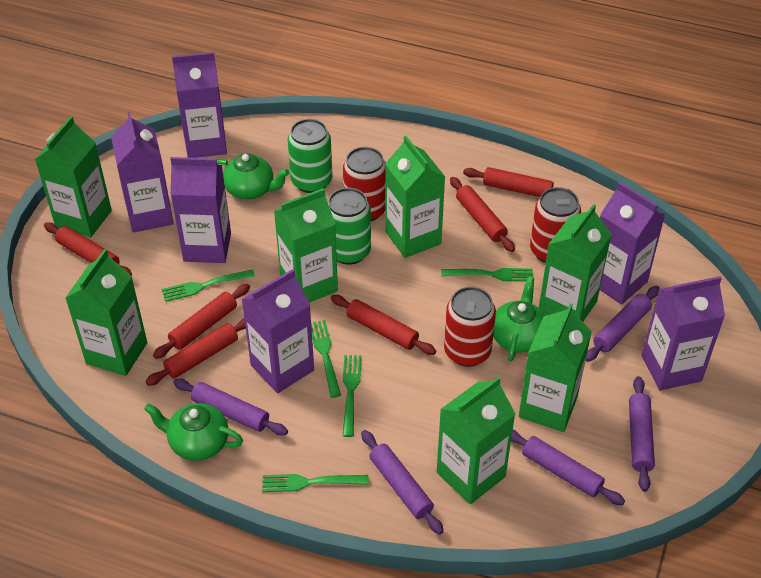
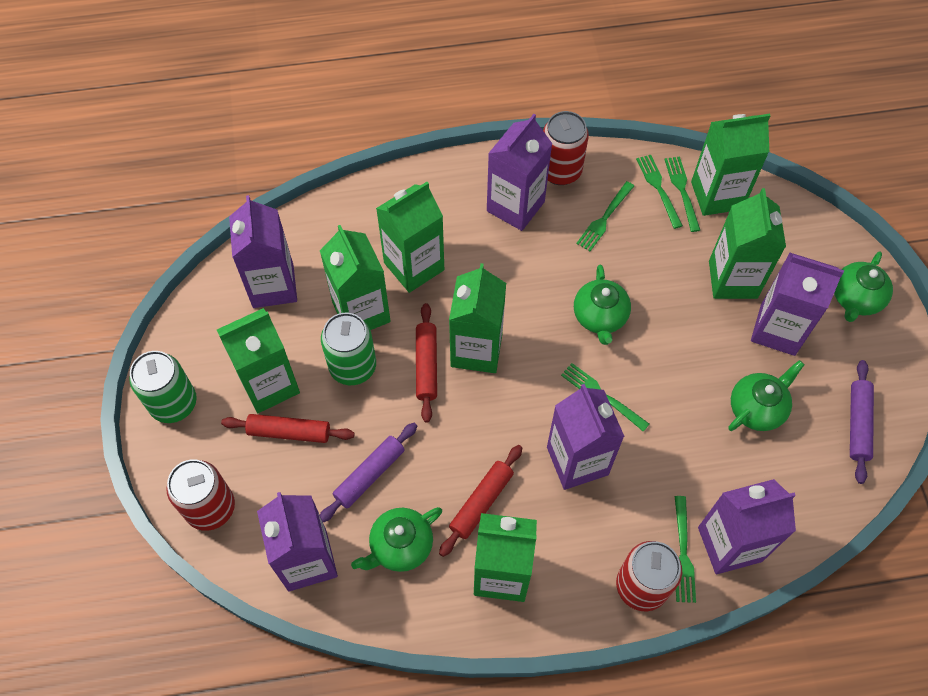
green teapot: [144,403,243,461] [217,154,289,199] [493,277,545,361] = 3 -> [351,507,442,572] [574,265,631,345] [728,360,804,431] [834,251,893,322] = 4
purple rolling pin: [173,379,288,436] [361,430,444,535] [511,430,625,505] [586,286,660,362] [629,376,655,492] = 5 -> [320,423,417,522] [850,360,874,484] = 2
red rolling pin: [44,222,132,276] [145,318,246,386] [153,284,250,359] [331,295,436,355] [450,177,515,252] [463,167,574,197] = 6 -> [221,414,355,443] [416,303,437,422] [439,445,522,557] = 3

